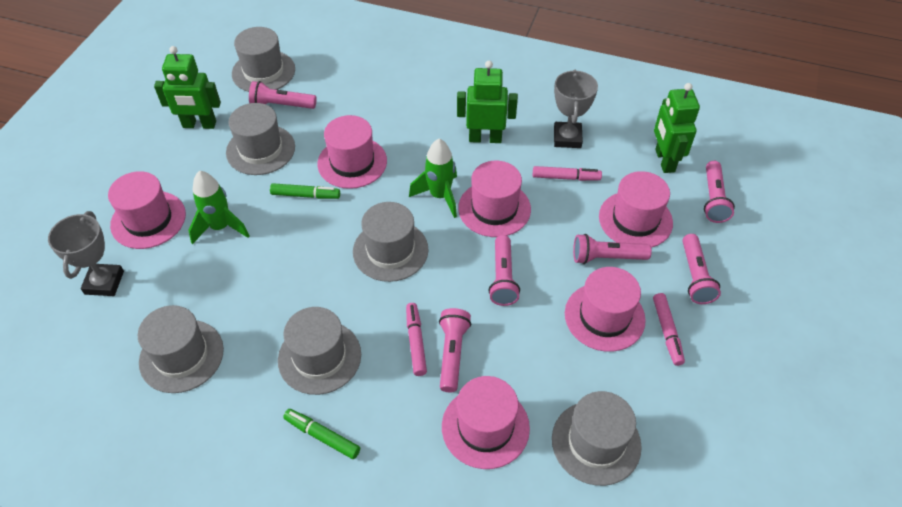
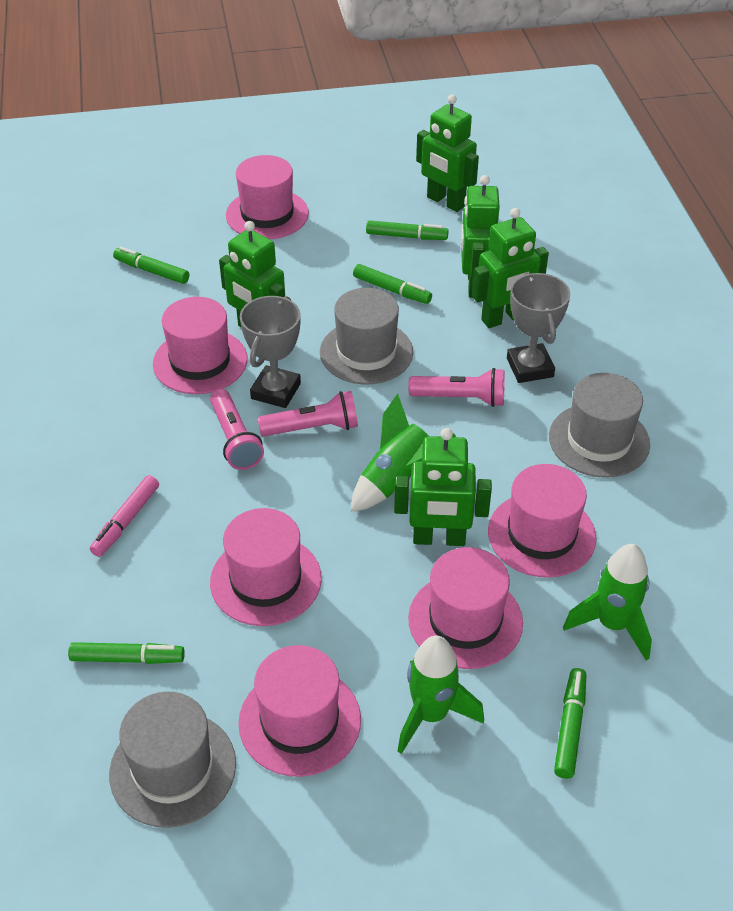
green marker: [270,183,340,199] [283,409,360,459] = 2 -> [68,642,185,664] [113,247,189,284] [353,264,432,304] [366,220,449,240] [554,668,586,779] = 5
green robot: [154,46,221,129] [457,61,518,143] [654,83,700,173] = 3 -> [219,221,285,327] [394,428,492,546] [416,94,479,212] [461,175,500,298] [472,208,549,328] = 5
green rocket: [188,171,249,244] [409,139,457,218] = 2 -> [351,393,456,512] [398,635,484,754] [563,544,652,661] = 3
grey hat: [138,305,224,393] [226,103,295,175] [232,27,295,92] [278,307,361,395] [353,202,429,282] [552,391,642,486] = 6 -> [109,691,236,828] [320,288,413,384] [549,373,650,478] = 3
pink flashlight: [249,81,317,109] [439,308,471,392] [489,235,520,306] [573,234,652,264] [683,234,721,304] [704,161,735,223] = 6 -> [210,389,264,470] [258,391,358,436] [408,368,505,407] = 3
pink marker: [406,303,427,376] [533,166,602,181] [653,293,685,366] = 3 -> [90,475,159,557] = 1

